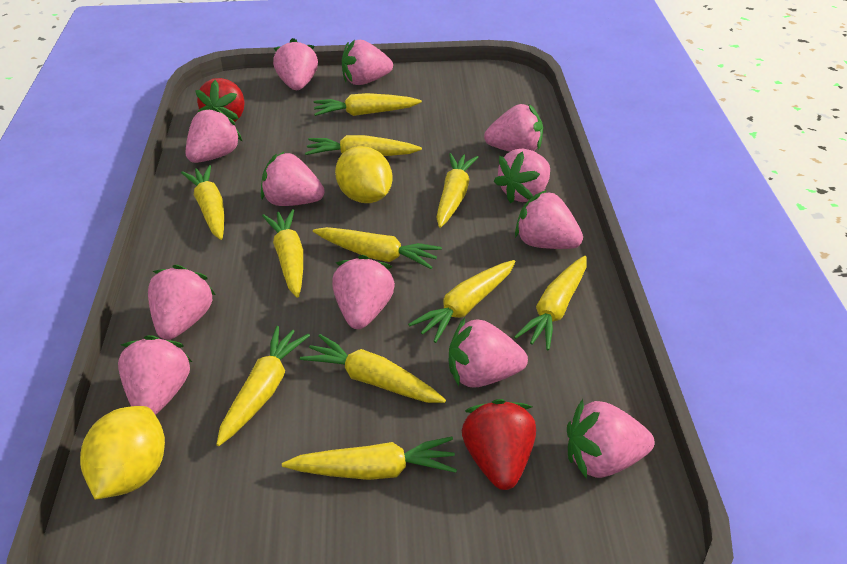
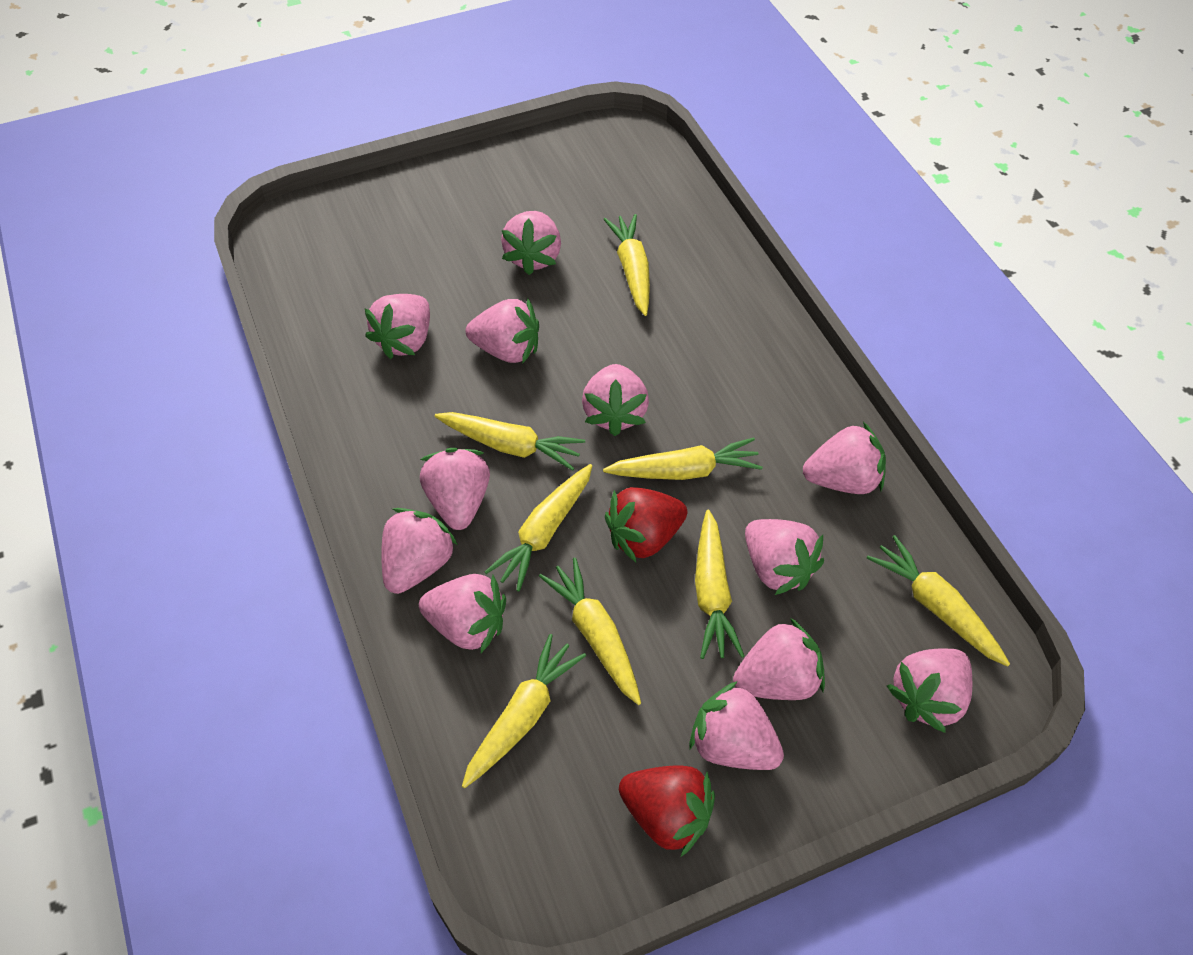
yellow carrot: [181,165,224,240] [216,326,310,446] [262,209,303,298] [282,437,457,480] [300,334,446,403] [305,135,422,156] [313,93,422,116] [313,227,442,269] [408,260,515,343] [436,153,478,228] [514,256,587,350] = 11 -> [435,412,585,471] [462,634,586,788] [485,464,592,591] [539,558,641,705] [603,437,763,480] [604,214,650,316] [695,510,744,659] [867,535,1010,667] = 8
yellow lemon: [80,406,165,499] [335,146,393,203] = 2 -> none = 0

